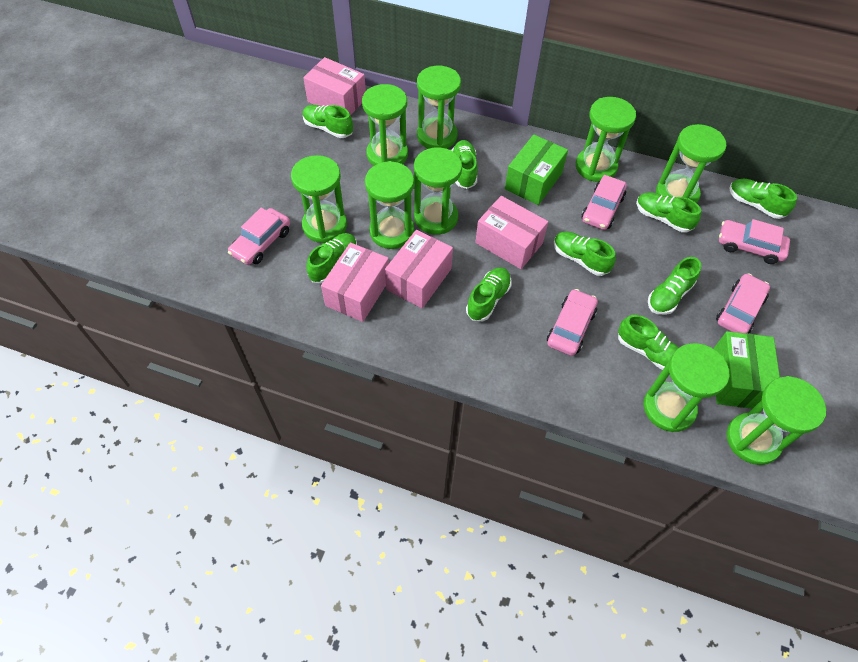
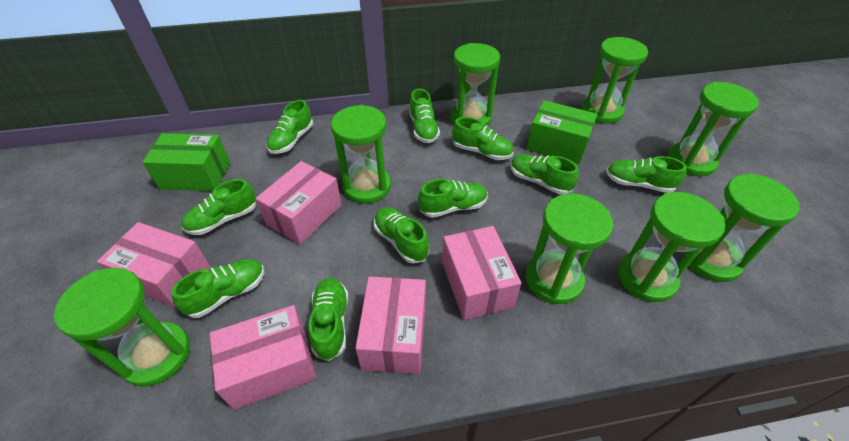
green hourglass: [291,155,347,243] [362,84,408,166] [365,161,414,249] [414,147,462,235] [417,66,461,149] [576,97,636,182] [643,343,729,432] [656,124,726,203] [727,376,826,465] = 9 -> [54,268,190,387] [331,105,391,204] [451,43,500,126] [526,193,613,304] [582,37,648,124] [618,192,725,302] [668,82,759,177] [682,173,800,282] = 8
green shoe: [303,105,353,138] [306,233,357,283] [452,140,477,189] [466,267,511,321] [554,231,616,276] [618,315,679,370] [636,192,701,232] [648,257,701,315] [729,179,797,219] = 9 -> [171,259,264,318] [181,179,256,235] [266,100,313,154] [308,278,348,361] [374,207,429,263] [409,89,440,143] [418,179,488,218] [452,117,513,160] [511,154,579,194] [606,156,687,193] = 10
pink box: [303,57,366,115] [321,243,389,322] [385,230,453,308] [475,196,548,269] = 4 -> [97,222,211,308] [210,305,317,410] [255,161,342,245] [355,276,426,374] [442,226,521,320] = 5
pink car: [228,208,290,265] [547,289,598,356] [581,175,627,230] [716,273,770,333] [719,219,790,264] = 5 -> none = 0

